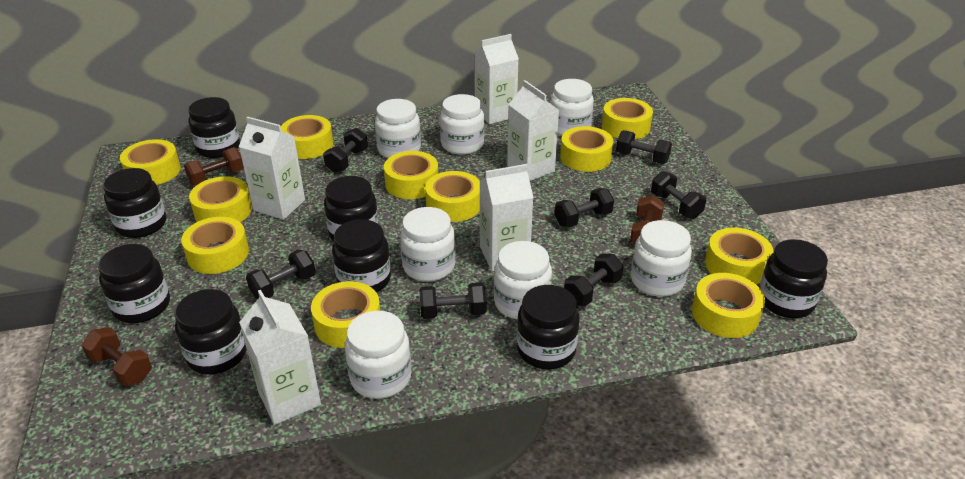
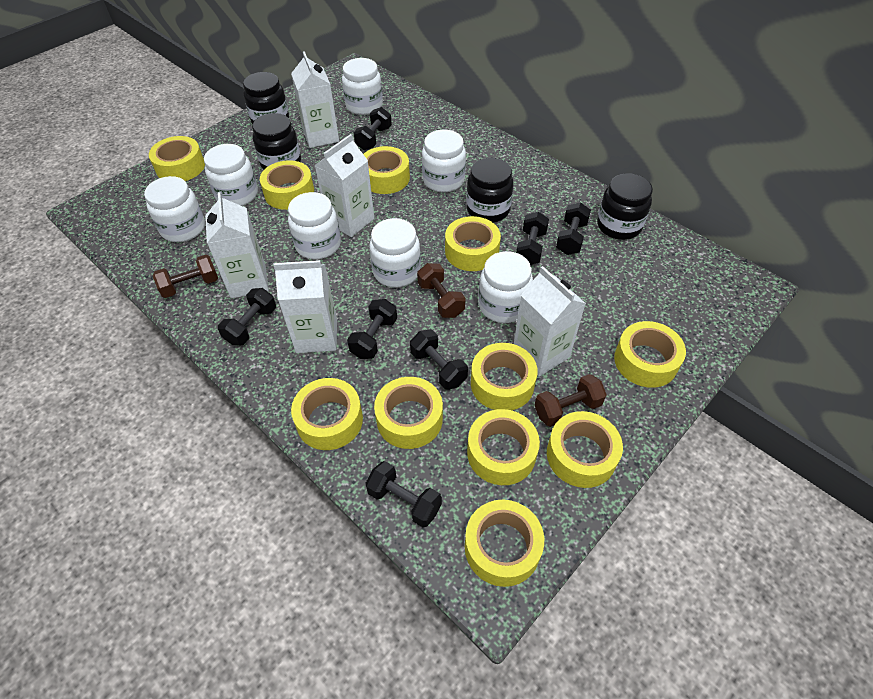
black jar: [98,244,170,323] [103,168,166,238] [174,289,247,374] [188,97,240,158] [324,176,379,241] [332,219,391,292] [517,285,580,369] [759,239,828,318] = 8 -> [243,72,289,124] [252,113,301,170] [466,158,514,222] [597,173,653,240] = 4

